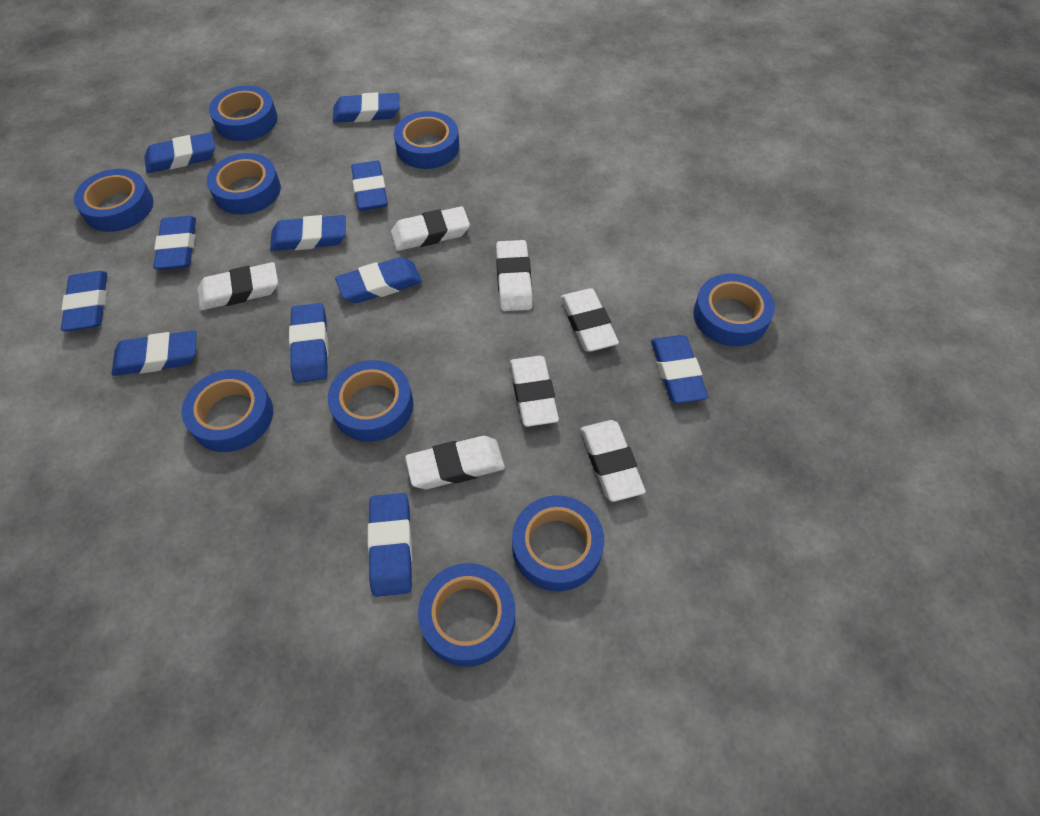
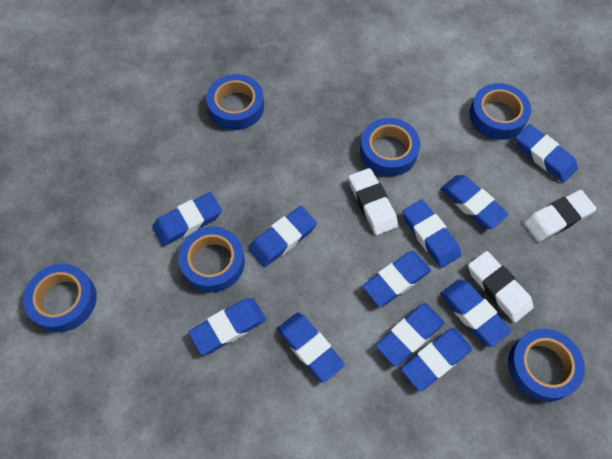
blue tape: [74,169,154,232] [181,370,273,452] [207,153,281,215] [209,86,278,141] [328,360,413,442] [394,111,459,169] [418,563,515,667] [512,495,604,591] [693,274,775,347] = 9 -> [23,264,97,332] [178,226,245,293] [206,74,264,130] [360,118,420,177] [469,83,531,140] [508,329,585,402] = 6
white eraser: [197,262,278,310] [391,206,470,251] [405,436,505,489] [496,240,533,311] [510,356,559,427] [561,288,619,352] [581,420,646,502] = 7 -> [348,168,398,235] [468,251,534,323] [524,190,596,242] = 3

